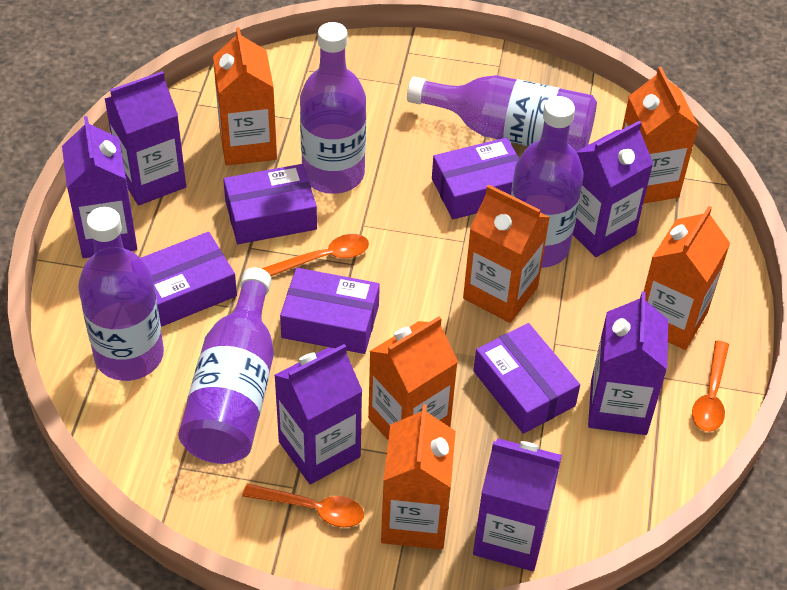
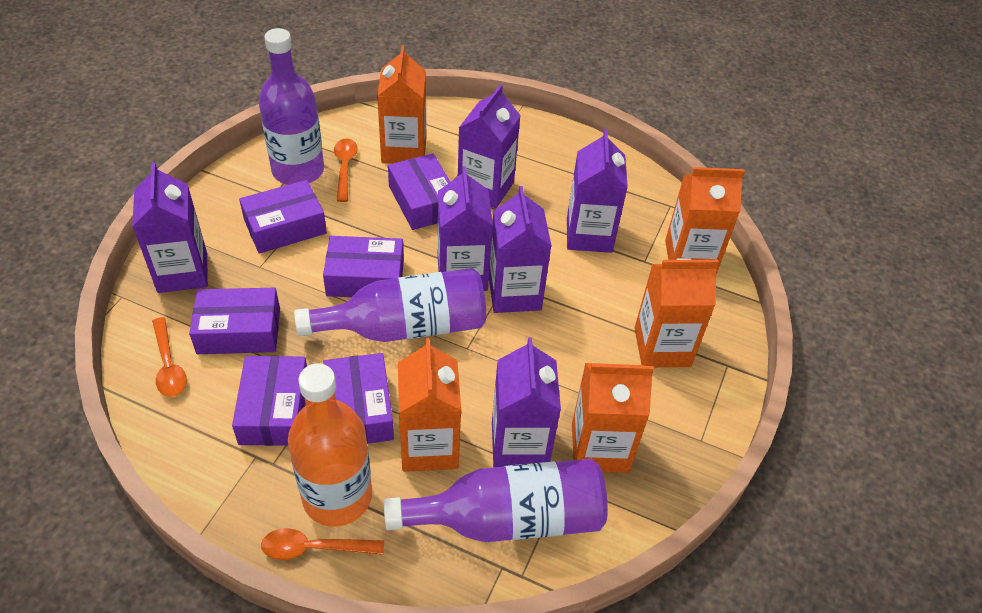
orange bottle: none = 0 -> [288,363,372,527] = 1
orange carton: [213,27,277,166] [368,316,458,440] [381,404,456,550] [463,185,550,323] [622,67,699,204] [644,206,730,350] = 6 -> [377,45,426,164] [398,338,461,472] [572,363,654,473] [634,258,719,367] [665,167,745,275] = 5
purple bottle: [78,207,164,381] [178,267,274,464] [300,22,366,194] [407,75,597,151] [511,96,583,268] = 5 -> [259,28,324,185] [294,268,486,342] [384,459,608,542] = 3
purple box: [140,232,237,327] [223,164,317,244] [280,268,380,354] [432,137,519,219] [473,323,580,434] = 5 -> [189,288,280,354] [232,356,307,446] [239,180,327,254] [323,236,404,297] [323,353,394,444] [388,153,450,230] = 6

